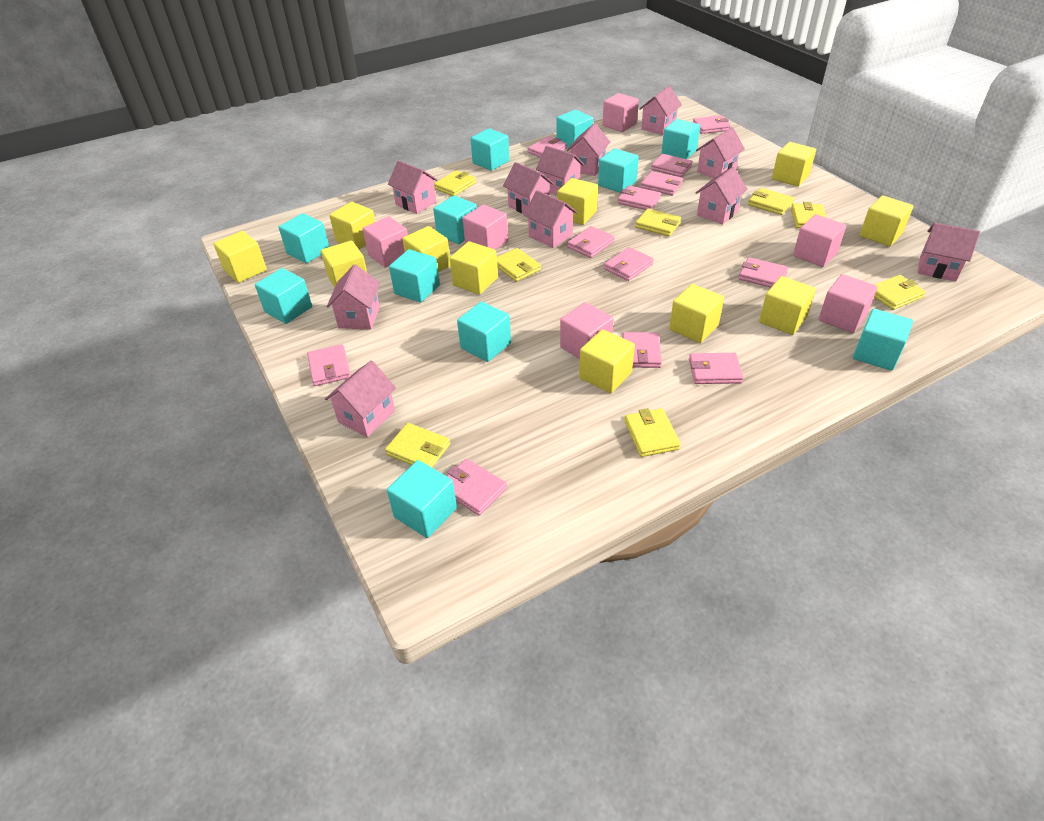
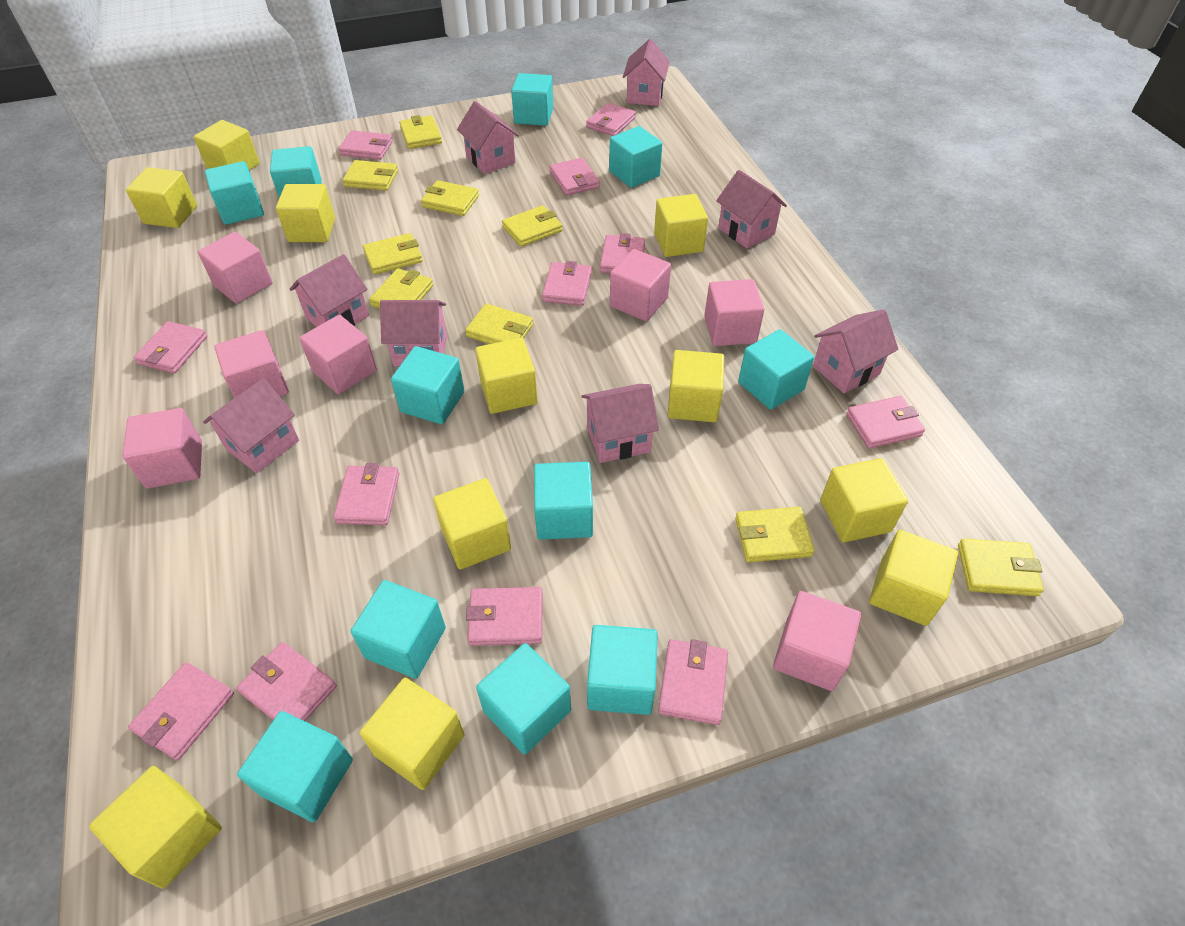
pink cube: [363,216,408,268] [463,204,508,250] [560,302,614,359] [602,93,639,132] [793,214,847,267] [818,274,877,333] = 6 -> [122,408,202,488] [198,232,273,304] [214,330,289,398] [299,315,377,394] [610,249,671,321] [704,279,764,346] [773,591,861,691] = 7
pink house: [325,360,396,437] [326,264,380,329] [388,160,438,214] [503,162,554,214] [524,190,578,248] [536,146,584,196] [566,123,610,176] [639,86,682,135] [696,127,745,178] [696,167,748,224] [918,223,980,281] = 11 -> [203,378,299,473] [290,254,369,327] [380,300,447,366] [457,101,519,174] [581,384,659,463] [623,39,670,106] [716,170,787,249] [813,309,899,393] = 8
yellow wallet: [385,423,450,467] [434,170,476,196] [497,248,541,282] [624,408,681,457] [635,209,681,236] [748,188,794,215] [791,202,827,228] [874,275,926,310] = 8 -> [342,160,398,191] [363,233,423,275] [369,268,433,309] [399,115,442,149] [421,180,479,216] [465,304,533,344] [502,205,563,247] [735,507,815,562] [958,538,1044,596] = 9

